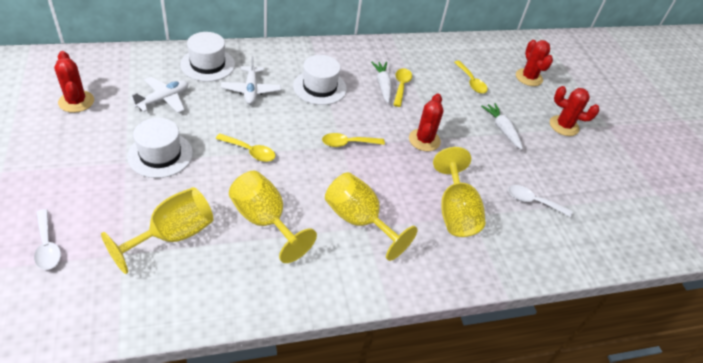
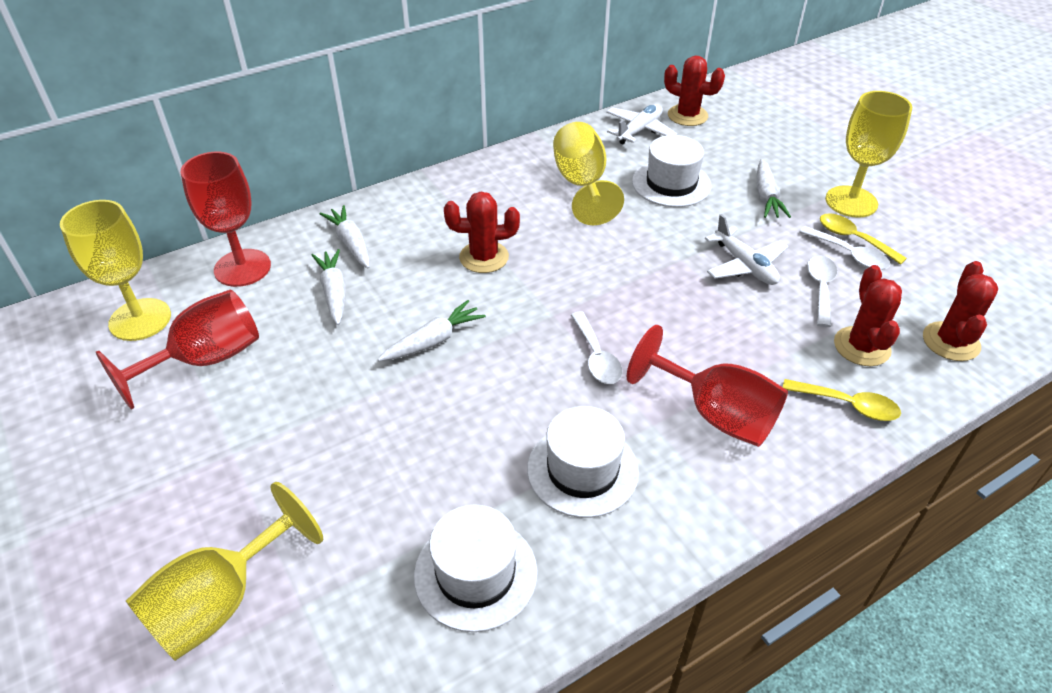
red goblet: none = 0 -> [96,290,259,410] [180,152,271,287] [627,325,788,447] = 3
white carrot: [371,62,392,103] [481,103,523,150] = 2 -> [312,249,346,325] [319,205,370,268] [378,300,486,361] [757,159,791,218] = 4
white spoon: [34,209,61,270] [508,185,573,217] = 2 -> [571,311,622,384] [799,226,890,270] [807,256,837,327] = 3
yellow spoon: [216,134,276,162] [322,133,385,147] [393,68,412,107] [454,61,488,93] = 4 -> [783,379,901,421] [820,213,907,265] = 2

